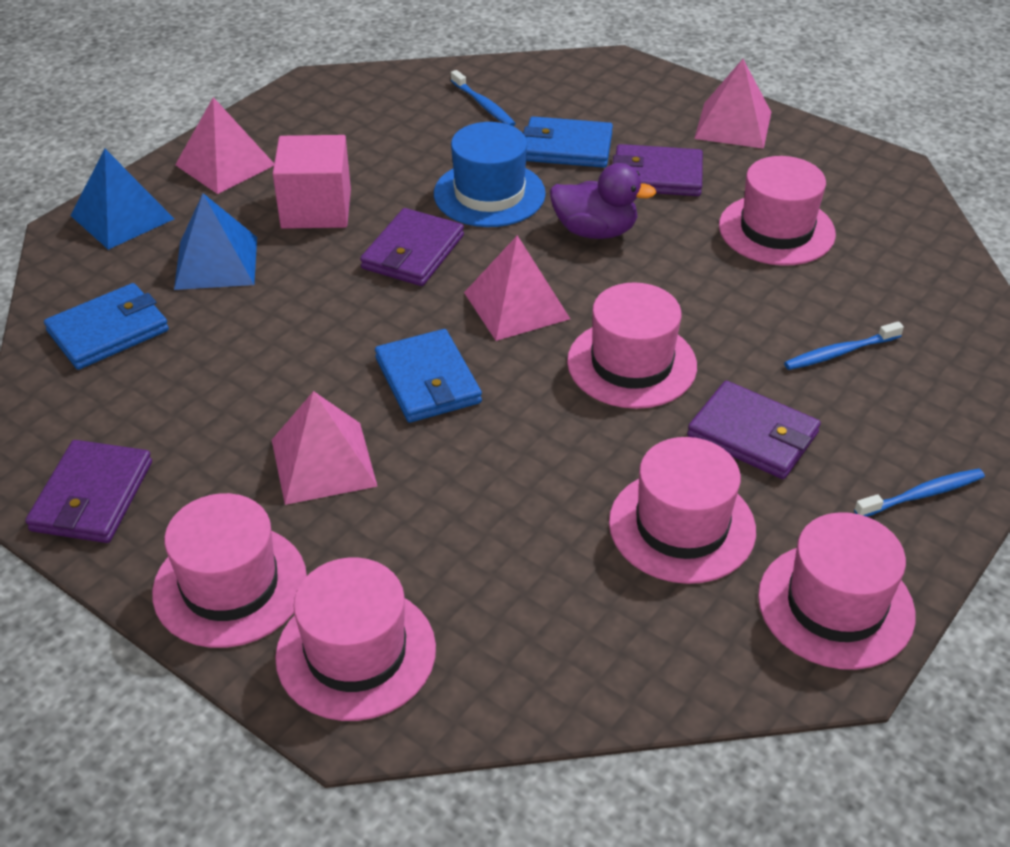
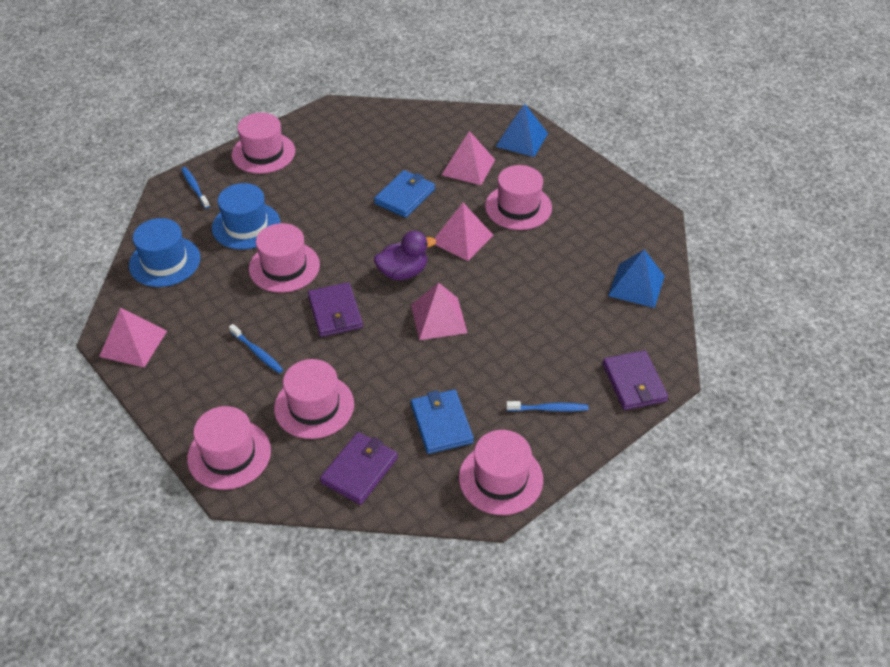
blue hat: [434,122,546,227] = 1 -> [129,218,200,287] [212,183,280,250] = 2
blue wallet: [44,283,169,370] [375,329,482,423] [523,116,613,168] = 3 -> [374,170,435,218] [411,389,474,454] = 2
pink cube: [273,135,351,229] = 1 -> none = 0
purple wallet: [25,440,152,543] [360,208,464,286] [613,144,703,196] [687,381,821,479] = 4 -> [308,282,363,337] [320,432,398,505] [603,350,668,410] = 3

